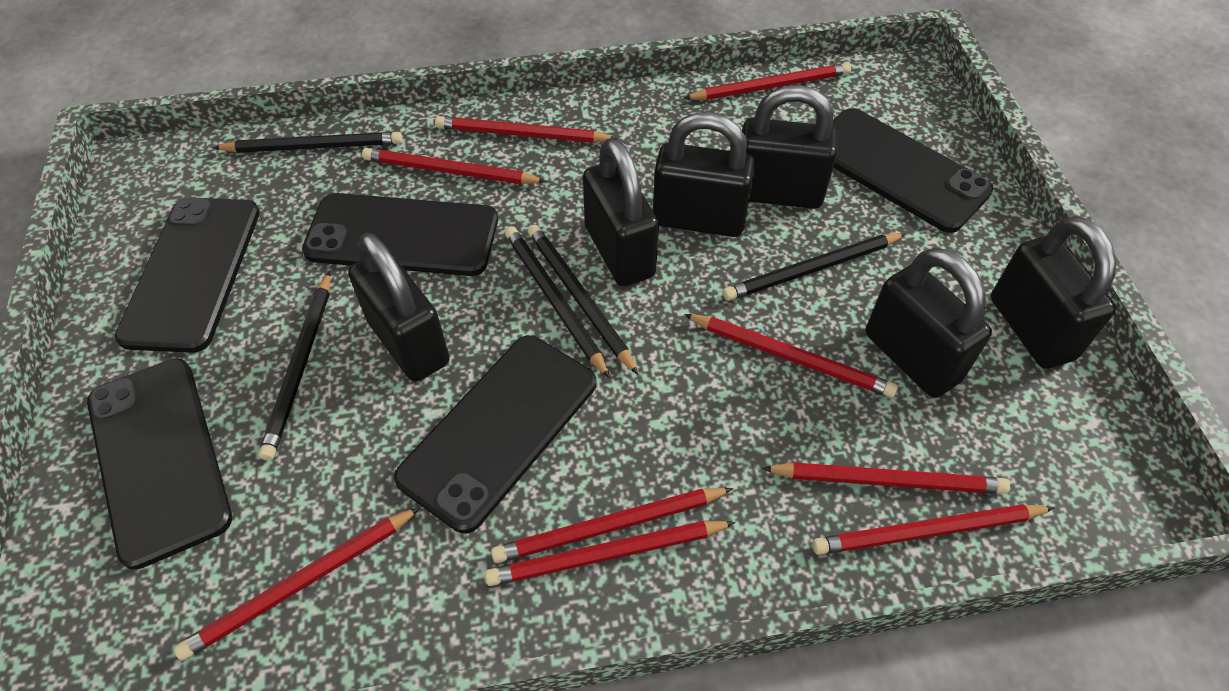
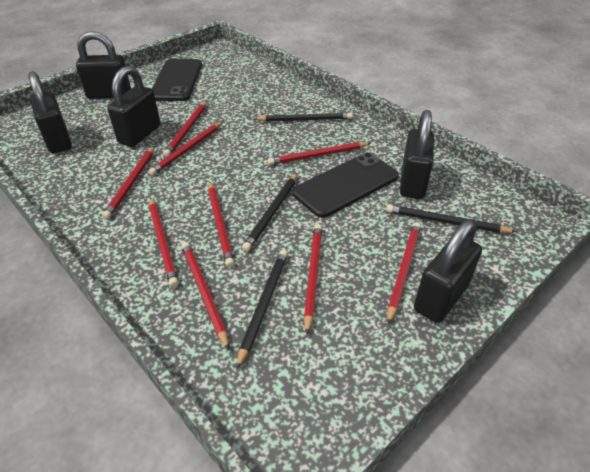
black padlock: [348,233,450,382] [583,138,659,287] [653,112,755,237] [742,85,838,209] [866,248,992,398] [991,216,1116,369] = 6 -> [28,71,72,153] [76,31,131,99] [107,66,160,147] [400,110,434,199] [414,220,482,323] = 5
black pencil: [213,132,403,153] [259,271,331,460] [505,226,610,379] [528,225,638,375] [723,233,906,301] = 5 -> [237,250,288,369] [242,173,298,252] [254,113,353,122] [386,205,516,233] = 4
black phone: [87,358,232,570] [115,197,260,353] [302,193,498,276] [394,335,596,533] [832,108,993,233] = 5 -> [152,59,202,101] [292,152,399,218] = 2

